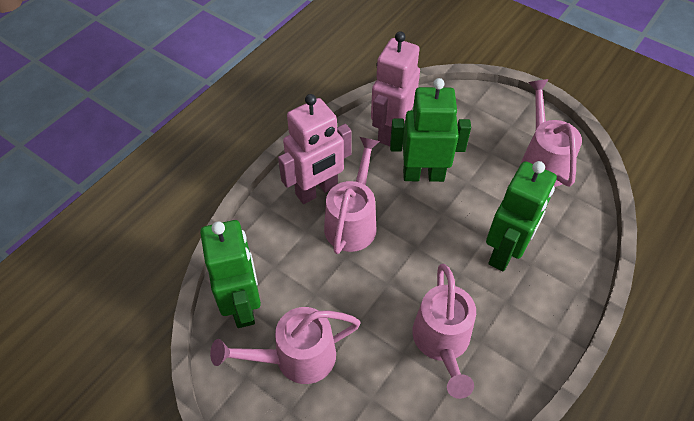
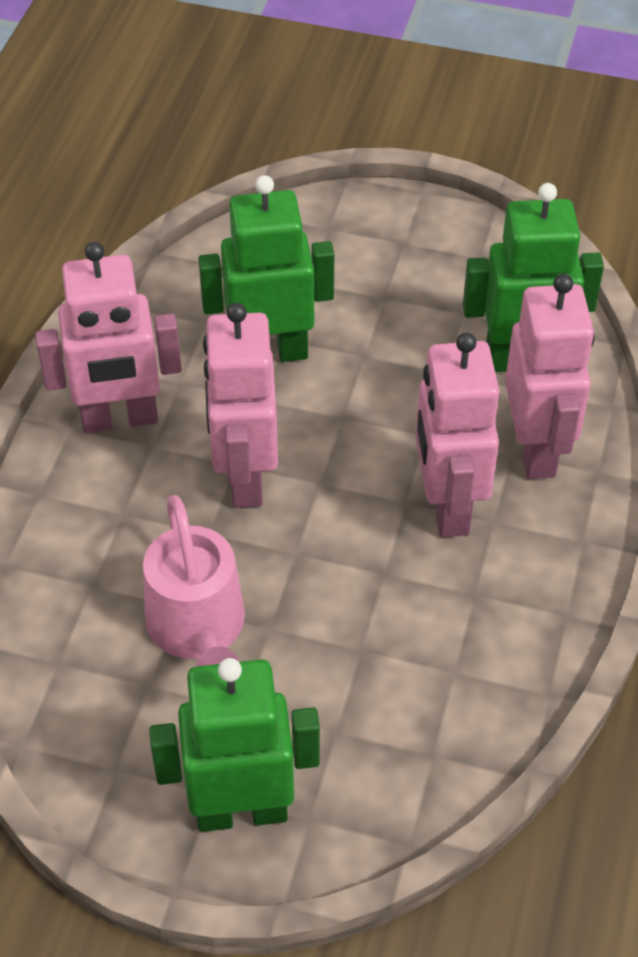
pink robot: [278,94,352,204] [371,31,420,146] = 2 -> [36,242,182,433] [203,303,278,508] [416,332,499,537] [505,274,595,479] = 4
pink watering can: [210,307,361,384] [324,137,380,254] [412,264,476,399] [521,79,582,187] = 4 -> [143,495,245,666] = 1

